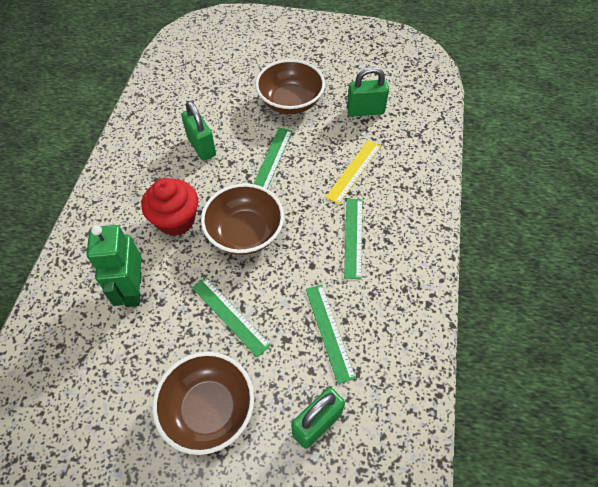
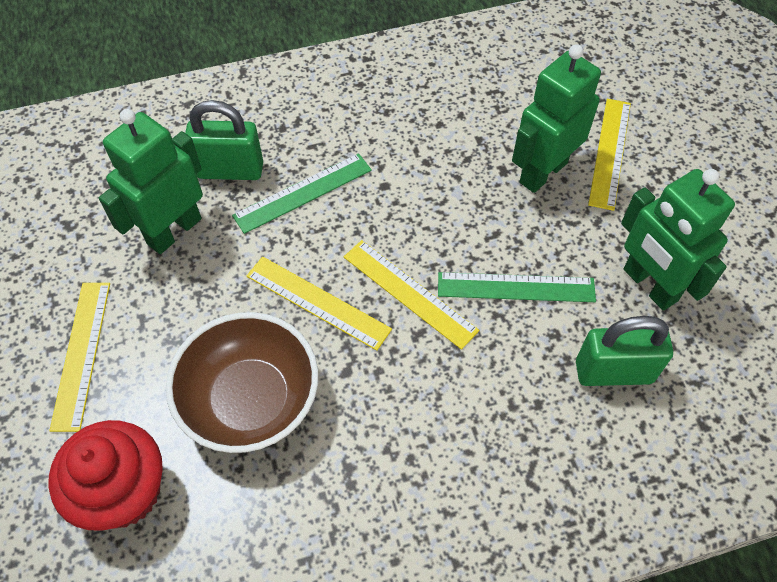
brown bowl: [152,352,254,455] [201,183,284,255] [255,59,325,114] = 3 -> [166,312,318,453] = 1
green padlock: [181,101,216,161] [291,387,345,449] [347,67,389,117] = 3 -> [185,100,263,180] [576,316,673,386] = 2
green robot: [86,225,141,307] = 1 -> [99,109,203,254] [512,44,601,193] [621,169,735,311] = 3
green ruler: [192,277,271,357] [254,128,292,189] [306,285,356,384] [344,198,362,280] = 4 -> [232,153,372,234] [438,272,596,302] = 2
yellow ruler: [326,140,381,204] = 1 -> [49,283,110,432] [247,257,392,351] [344,240,479,350] [588,99,631,211] = 4

